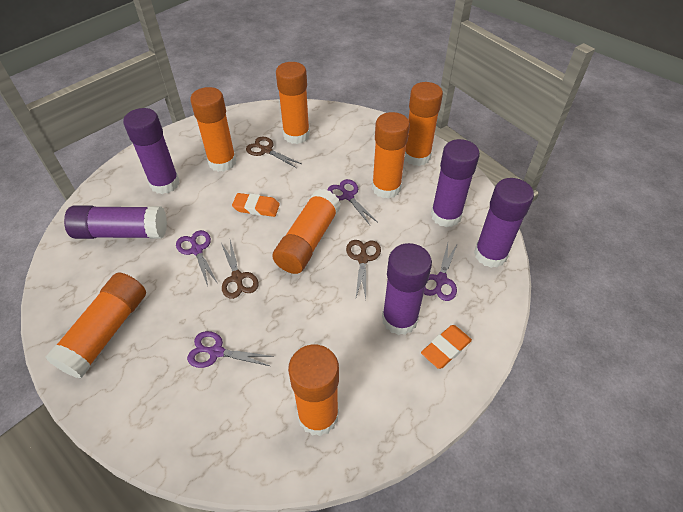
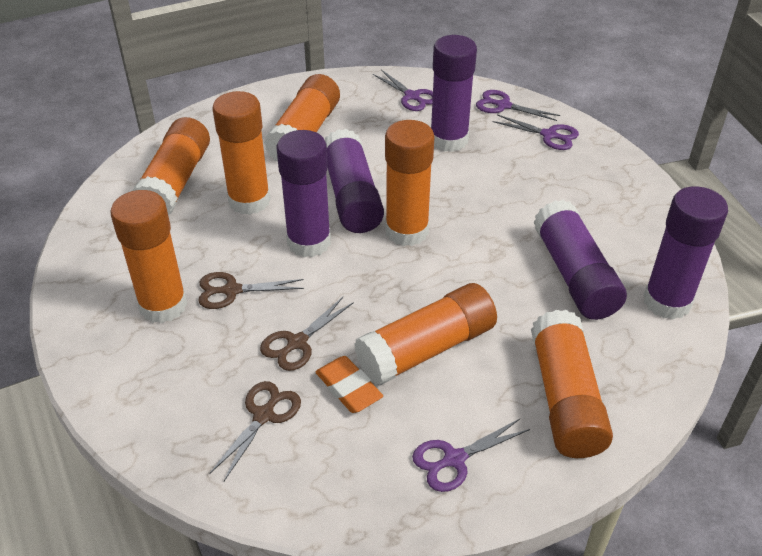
orange eraser: [232,193,280,217] [421,325,472,369] = 2 -> [315,356,383,413] = 1

